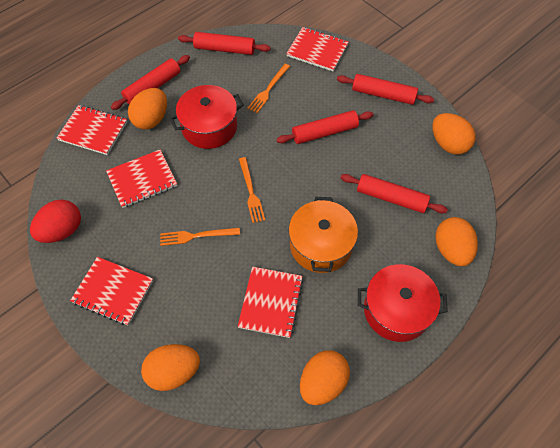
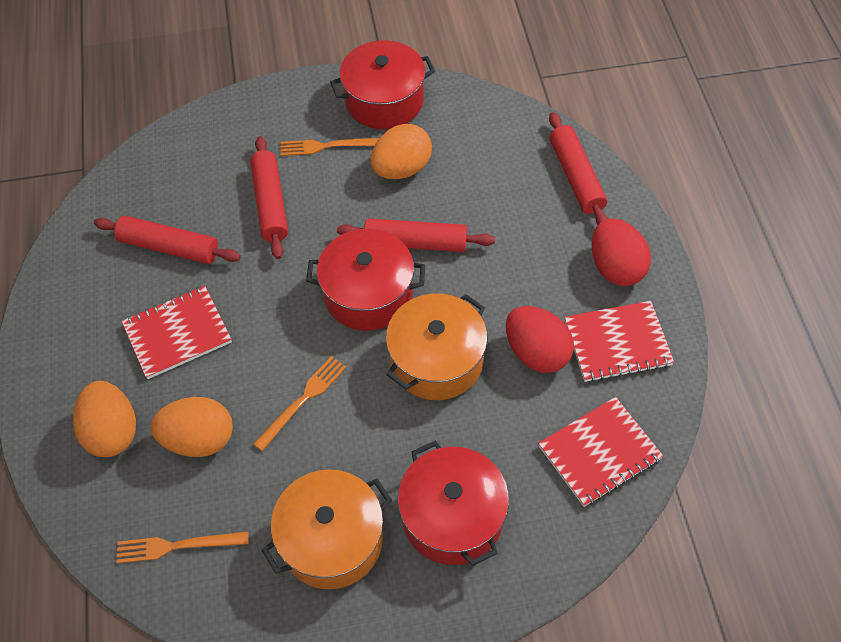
orange egg: [128,88,167,130] [141,344,200,391] [300,350,350,405] [432,113,476,155] [435,217,478,266] = 5 -> [73,381,136,457] [151,397,233,457] [371,124,432,179] = 3
orange pot: [289,197,358,273] = 1 -> [262,469,392,589] [386,293,487,400] = 2
red egg: [30,200,81,243] = 1 -> [506,306,574,373] [592,218,651,286] = 2
red notebook: [57,105,127,155] [70,257,153,325] [106,150,177,208] [238,267,303,338] [286,27,348,71] = 5 -> [122,286,232,379] [538,397,663,507] [564,301,674,382] = 3
red pot: [169,85,244,149] [358,264,448,342] = 2 -> [306,229,425,331] [330,40,435,129] [398,440,509,566] = 3
red rolling pin: [111,55,190,110] [178,32,271,55] [276,110,373,144] [337,74,434,105] [341,174,448,214] = 5 -> [94,215,241,264] [250,136,288,259] [337,218,495,252] [549,112,608,225] = 4

